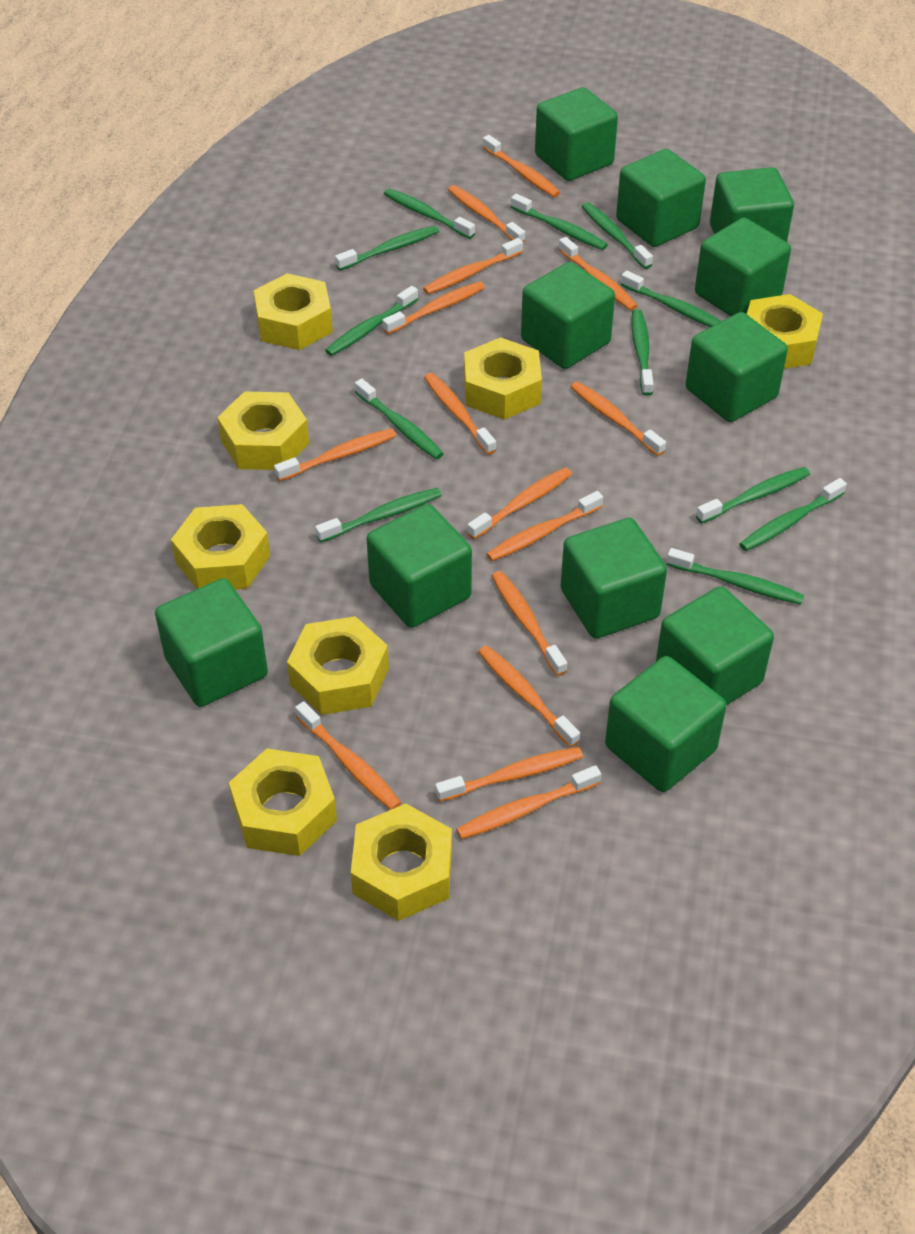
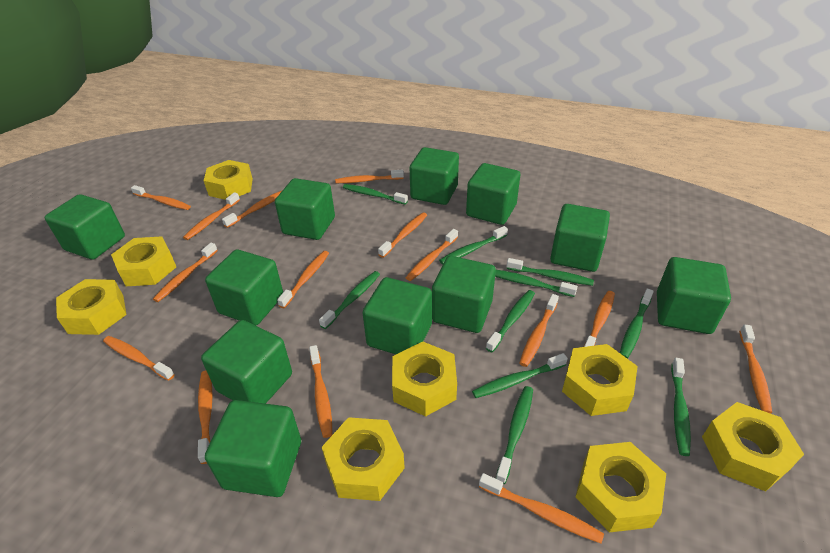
green toothbrush: [315,488,442,542] [325,286,418,356] [335,226,439,271] [355,379,444,459] [384,189,475,239] [511,194,608,250] [581,202,653,269] [621,271,721,327] [631,310,654,396] [667,548,804,605] [696,467,810,523] [739,478,847,551] = 12 -> [319,271,380,329] [343,184,408,205] [439,226,508,264] [472,353,568,398] [486,290,535,352] [495,270,578,297] [496,386,533,484] [506,258,594,286] [620,289,654,359] [671,358,691,456] = 10

